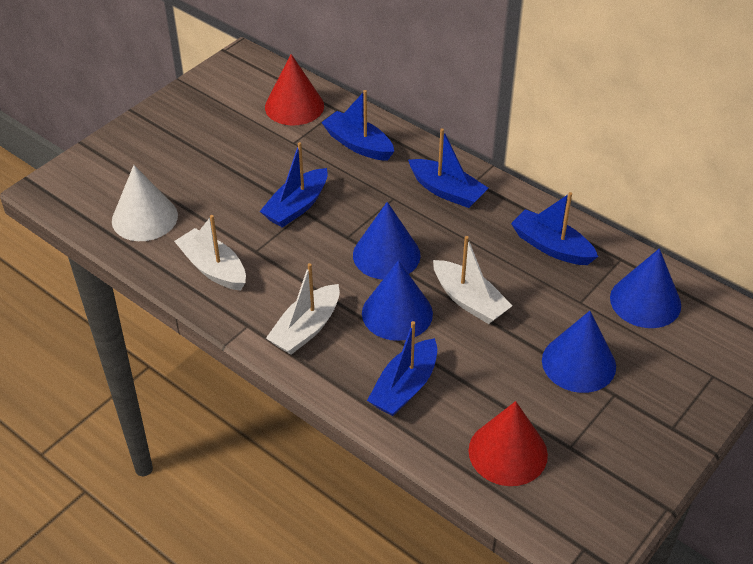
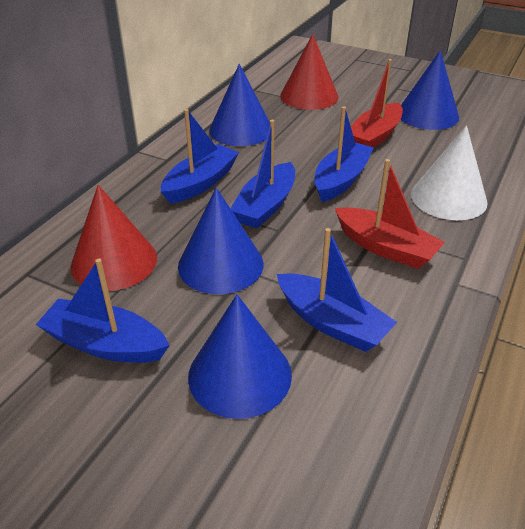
red boat: none = 0 -> [335,159,445,269] [351,59,403,147] = 2
white boat: [174,215,246,291] [266,263,340,355] [433,236,513,324] = 3 -> none = 0

